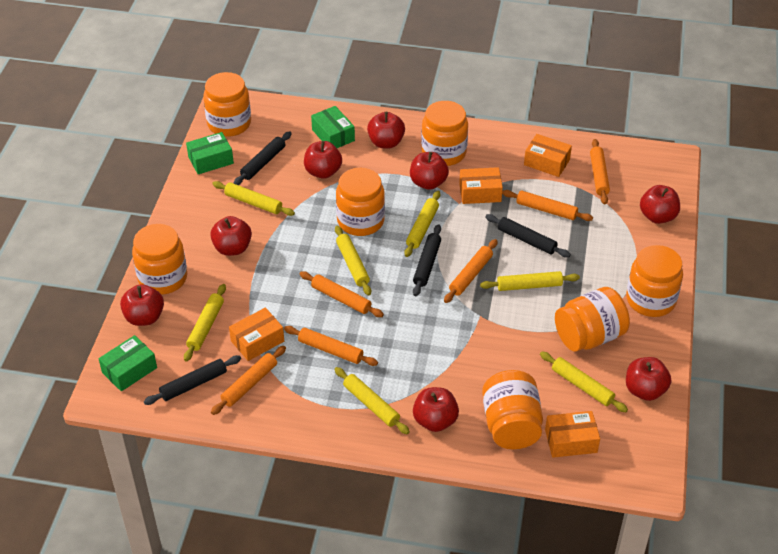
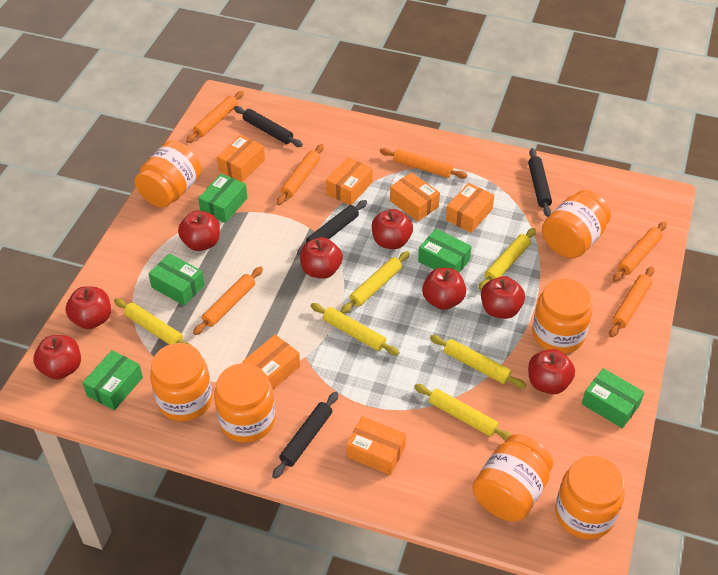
green box: [99,335,157,392] [186,132,234,174] [311,106,355,148] = 3 -> [82,350,143,410] [148,253,205,306] [198,174,247,223] [418,229,472,273] [582,368,644,428] = 5
orange box: [229,308,284,361] [459,167,503,204] [524,134,572,177] [545,411,600,458] = 4 -> [217,135,265,182] [242,335,300,390] [326,157,373,205] [346,416,406,475] [390,172,440,222] [446,183,494,233] = 6
yellow rolling pin: [184,284,226,362] [212,181,295,216] [334,367,410,434] [335,226,371,296] [404,191,440,257] [480,271,580,291] [540,352,628,412] = 7 -> [114,298,192,346] [311,303,400,356] [341,251,410,314] [414,384,512,441] [430,335,526,389] [479,228,536,290] = 6

